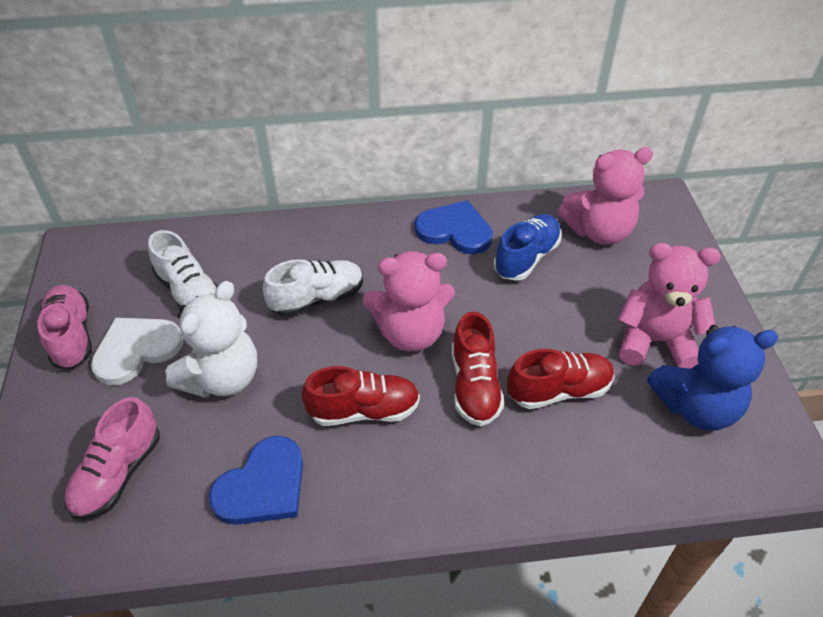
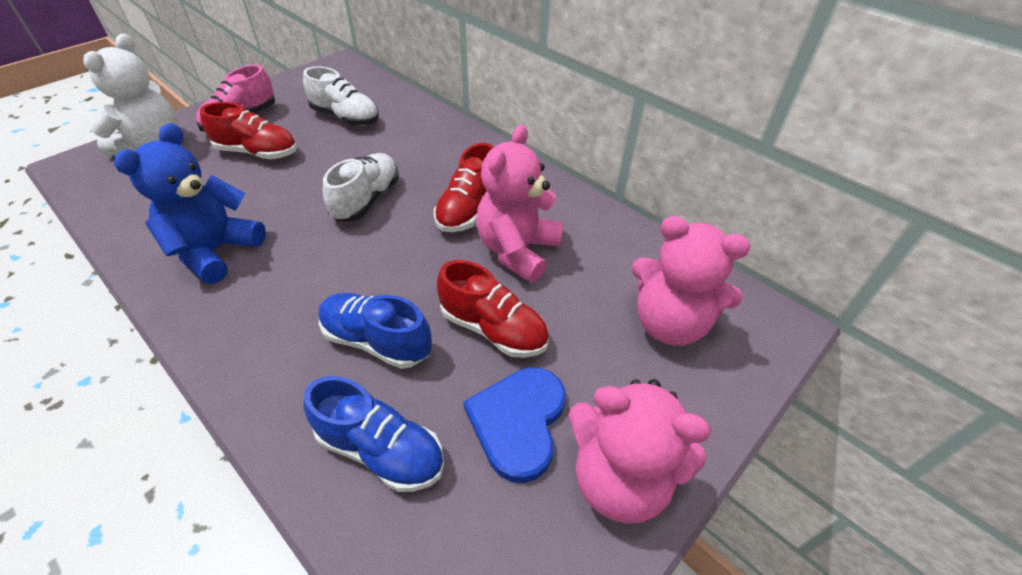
blue heart: [209,436,303,525] [415,200,493,254] = 2 -> [463,367,566,483] = 1
blue shoe: [494,214,562,281] = 1 -> [304,376,444,492] [319,293,432,369] = 2
pink shoe: [37,285,92,369] [64,397,160,520] = 2 -> [196,65,275,132] = 1
white heart: [91,317,183,385] = 1 -> none = 0

